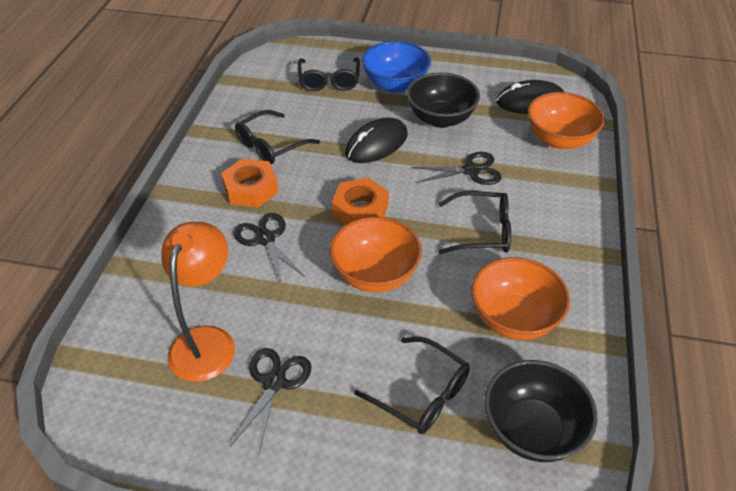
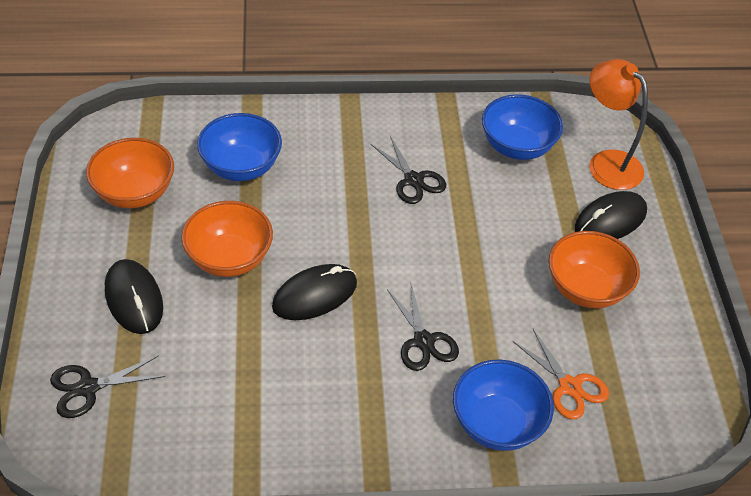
black bowl: [407,72,480,128] [484,360,598,462] = 2 -> none = 0
black glasses: [235,110,320,164] [298,57,360,91] [354,337,470,434] [438,191,511,254] = 4 -> none = 0
black mouse: [345,118,408,163] [496,80,564,114] = 2 -> [105,259,163,334] [272,264,357,320] [575,191,647,239] = 3
blue bowl: [362,41,431,93] = 1 -> [197,113,282,181] [453,359,554,451] [482,94,563,160] = 3
orange nut: [221,159,279,207] [332,178,389,225] = 2 -> none = 0
orange scissors: none = 0 -> [513,329,609,419] = 1

